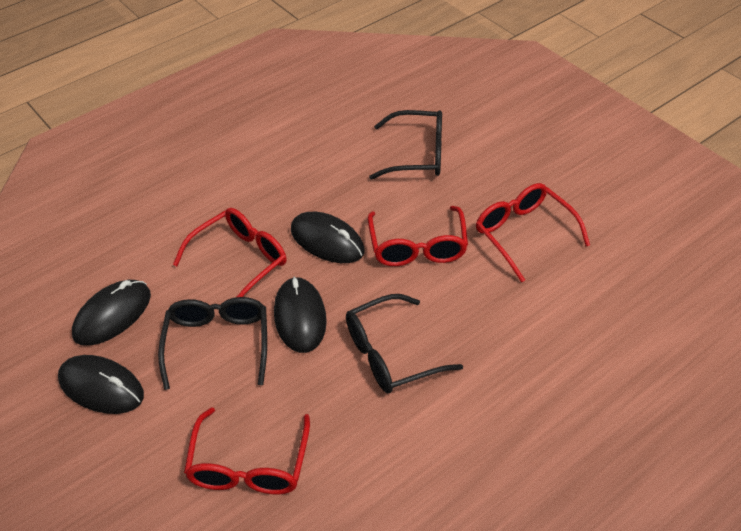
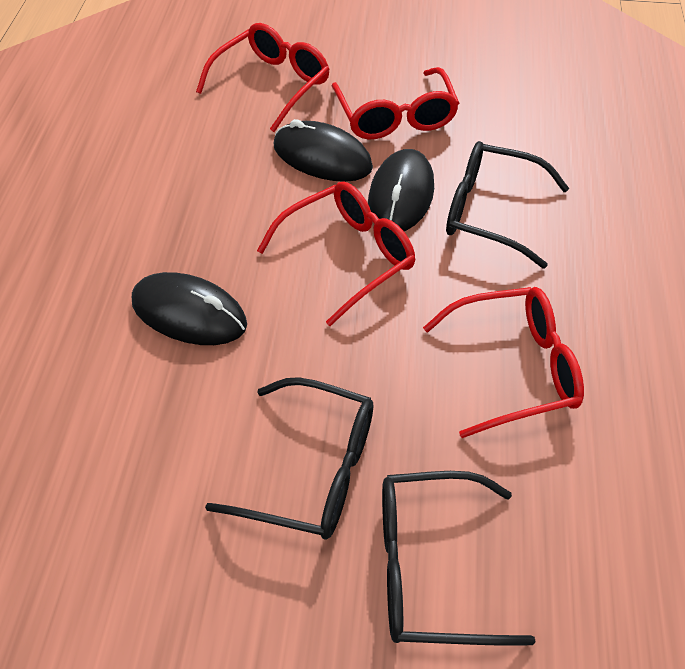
black mouse: [58,355,144,414] [72,280,151,346] [274,277,327,353] [291,212,365,263] = 4 -> [132,272,247,345] [273,119,373,182] [368,149,434,231] = 3

